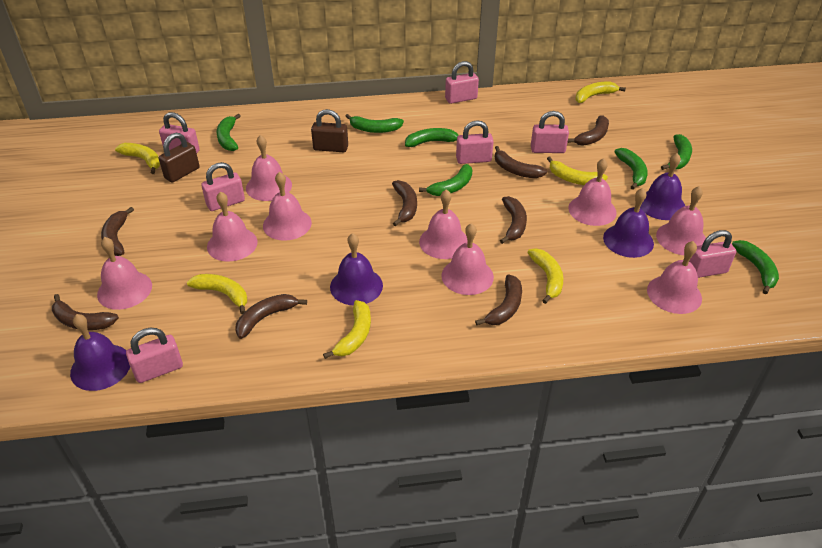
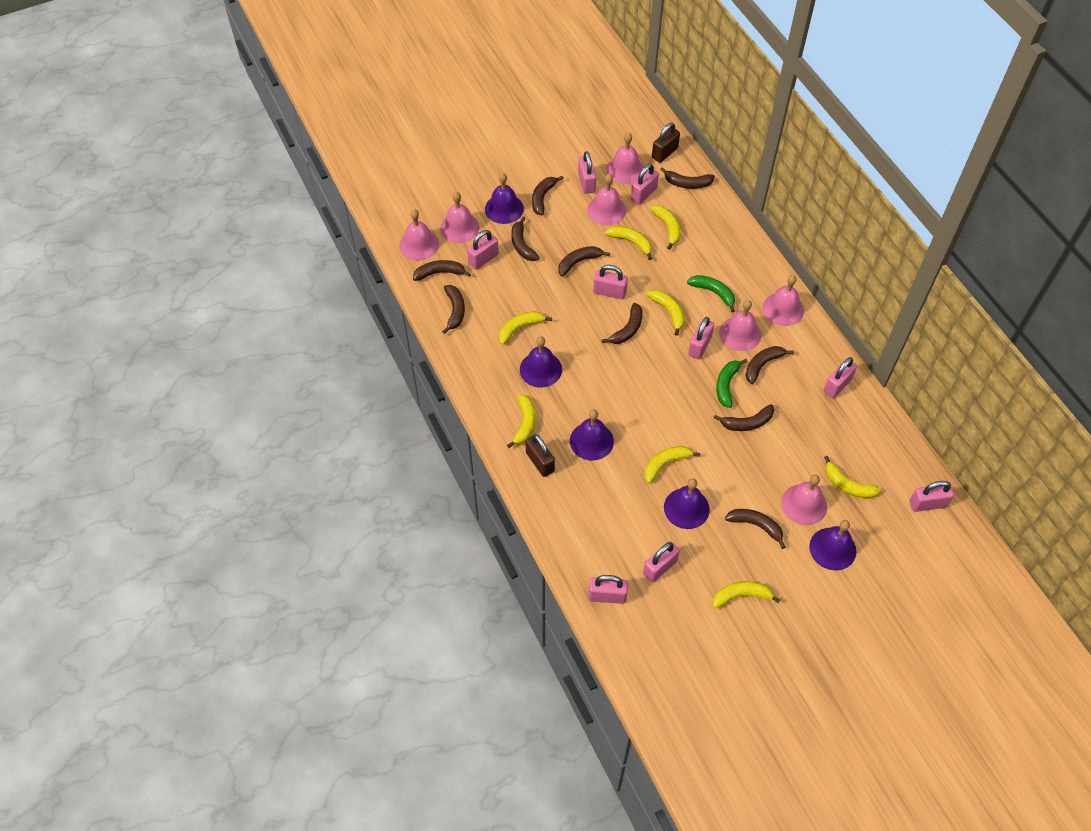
brown banana: [52,294,119,330] [101,207,134,256] [235,294,307,339] [392,180,417,226] [475,274,522,325] [495,146,547,178] [500,196,527,244] [567,115,609,146] = 8 -> [413,260,471,281] [442,285,465,334] [511,216,540,261] [532,176,564,215] [558,246,610,277] [602,303,643,344] [660,167,715,189] [714,404,774,431] [725,509,785,549] [745,346,794,384] = 10
green banana: [216,114,241,151] [345,114,404,133] [405,128,459,147] [419,164,472,196] [614,148,648,190] [661,134,692,170] [732,240,779,294] = 7 -> [687,275,735,313] [716,359,748,408] = 2
pink bell: [97,237,152,310] [207,191,257,262] [246,135,292,201] [263,172,312,241] [419,189,468,259] [442,223,494,295] [568,158,617,226] [647,241,702,314] [656,186,706,255] = 9 -> [399,209,439,261] [440,192,479,243] [587,174,626,225] [606,133,644,184] [719,300,761,351] [763,275,804,326] [781,475,827,525] = 7
pink padlock: [126,328,183,383] [159,112,200,153] [201,162,245,211] [445,61,479,104] [456,120,494,164] [531,111,569,153] [689,230,736,278] = 7 -> [467,230,499,270] [578,151,596,194] [588,575,628,604] [593,265,628,299] [631,164,659,204] [643,541,680,582] [688,317,714,360] [823,357,857,398] [910,481,954,512] = 9
purple bell: [70,314,130,391] [330,233,383,305] [603,188,654,258] [640,153,685,220] = 4 -> [485,173,524,224] [520,336,562,388] [570,410,614,461] [664,478,710,529] [809,520,856,570] = 5
yellow banana: [115,143,160,174] [187,274,247,314] [323,300,371,359] [527,248,563,304] [547,156,608,185] [576,82,626,103] = 6 -> [499,311,552,345] [507,394,535,448] [605,226,652,260] [645,446,700,483] [647,290,685,336] [651,205,680,250] [713,581,780,608] [824,456,881,498] = 8

